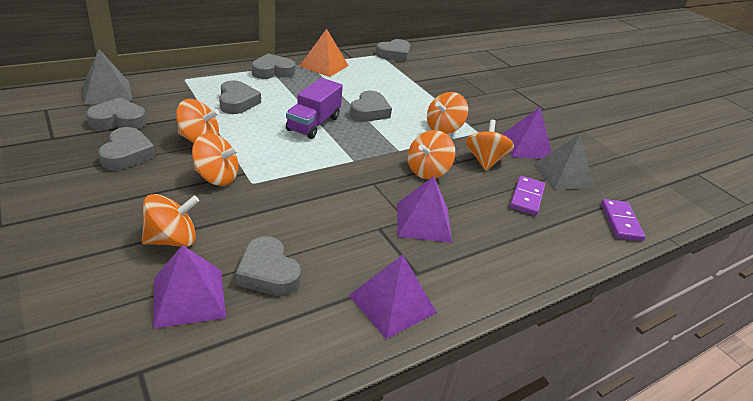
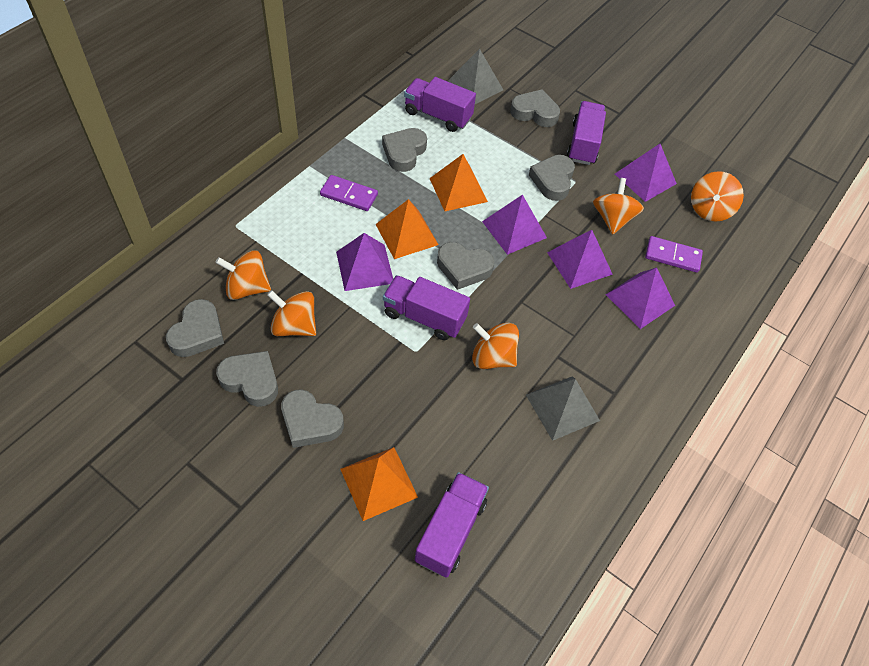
orange pyramid: [300,29,349,77] = 1 -> [340,447,418,521] [375,199,439,259] [429,154,488,211] = 3
orange spinning top: [142,194,199,247] [176,99,219,143] [192,133,239,186] [408,130,455,179] [427,92,468,134] [466,120,514,171] = 6 -> [216,250,271,300] [267,290,316,336] [472,323,519,369] [593,178,644,234] [691,171,744,221] = 5
purple pyramid: [153,245,226,329] [349,254,437,339] [397,176,452,243] [502,107,551,159] = 4 -> [336,233,393,291] [482,194,547,255] [547,230,613,289] [605,267,675,329] [615,144,677,202] = 5
purple truck: [286,78,343,139] = 1 -> [383,275,470,340] [404,77,476,132] [415,472,489,578] [567,101,606,165] = 4

